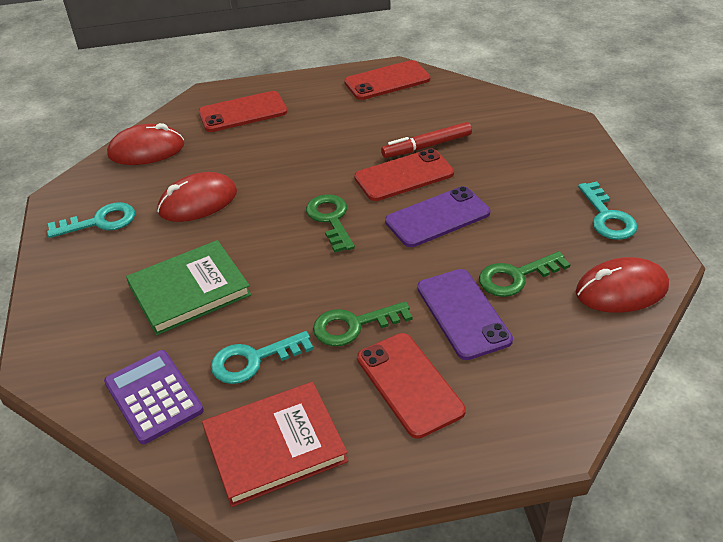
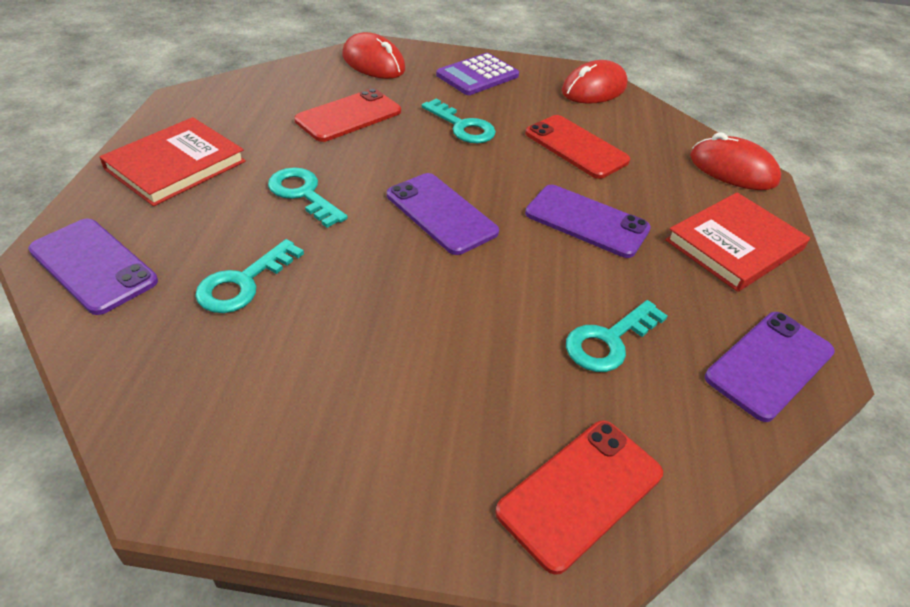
green book: [126,240,251,335] = 1 -> none = 0
green key: [306,194,355,253] [313,301,412,346] [479,251,571,297] = 3 -> none = 0
purple phone: [385,186,490,247] [417,269,513,360] = 2 -> [28,219,158,315] [387,173,499,255] [525,185,651,258] [705,312,835,422] = 4
red book: [202,382,348,507] = 1 -> [99,117,246,206] [665,193,810,292] = 2
red marker: [381,122,472,158] = 1 -> none = 0
red phone: [199,91,287,132] [344,60,430,100] [354,149,454,201] [357,333,466,439] = 4 -> [294,88,401,142] [495,420,663,575] [525,115,630,179] = 3
turquoise key: [47,202,135,238] [211,331,313,384] [578,181,637,240] = 3 -> [195,239,304,313] [268,167,348,228] [422,98,496,143] [566,300,668,372] = 4

